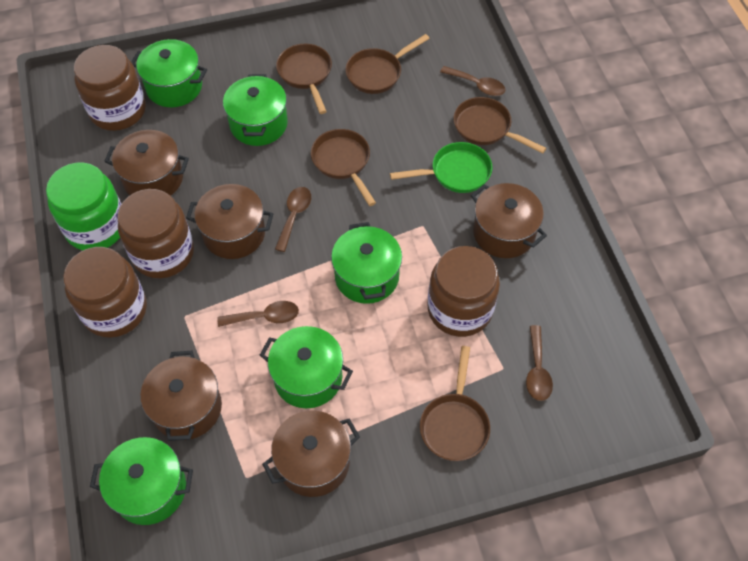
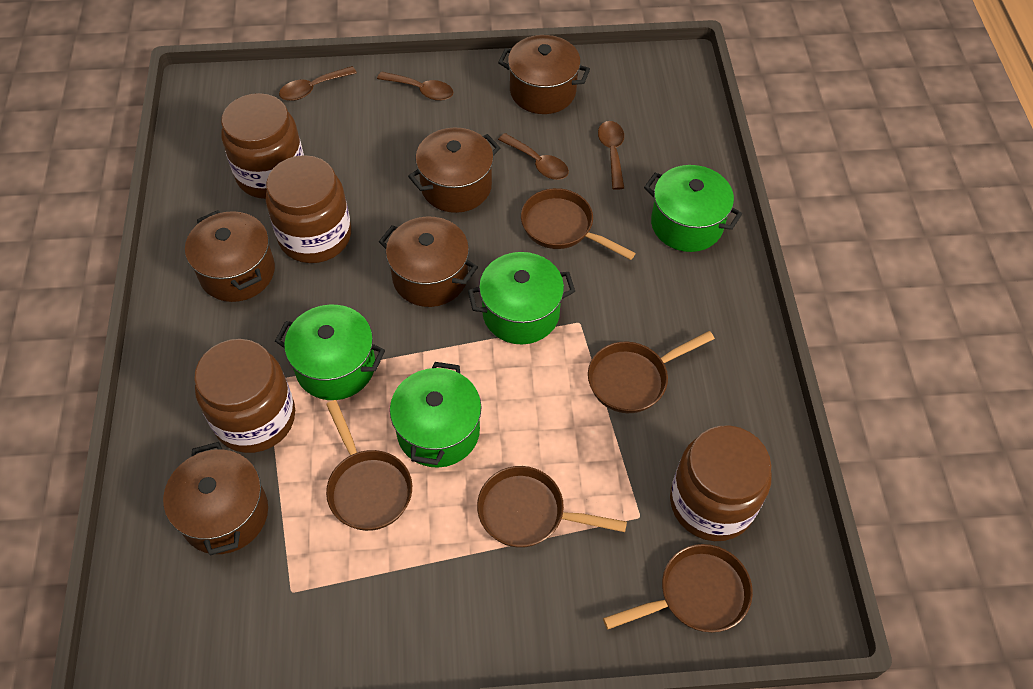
green jar: [46,163,121,251] = 1 -> none = 0
green pan: [390,142,492,193] = 1 -> none = 0
green pot: [90,437,193,525] [131,39,207,107] [223,74,288,146] [260,326,353,408] [331,222,402,304] = 5 -> [275,305,385,400] [390,362,481,468] [468,252,575,344] [644,165,742,252] = 4

